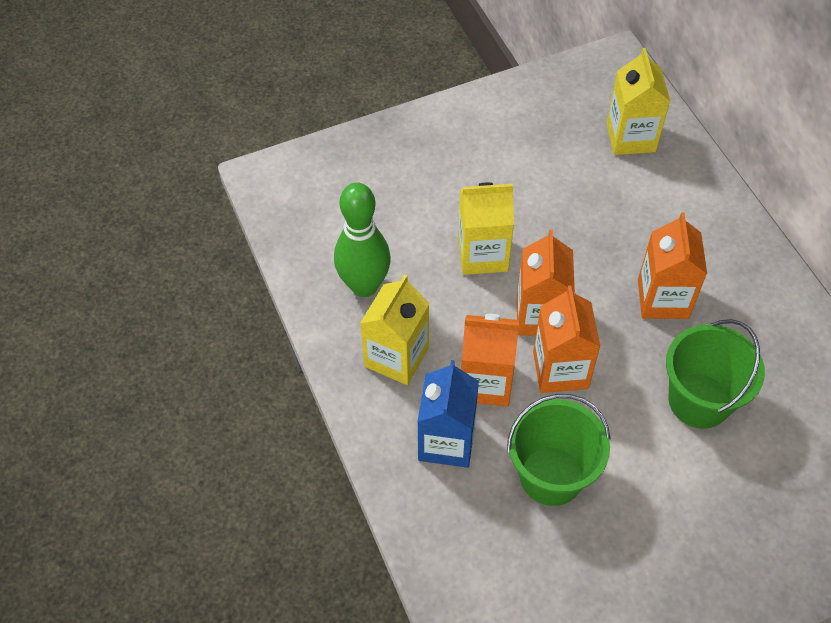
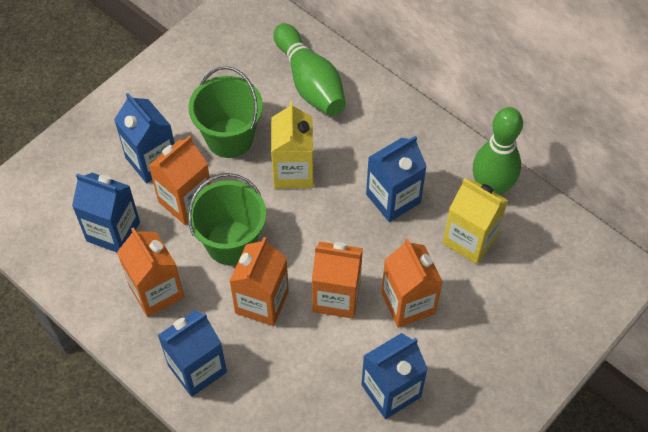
blue carton: [417,360,479,468] = 1 -> [72,173,140,252] [114,93,175,183] [158,310,227,397] [361,333,428,419] [366,136,427,222] = 5
green bowling pin: [334,182,391,297] = 1 -> [274,23,346,116] [473,107,523,196] = 2
orange carton: [461,314,519,407] [517,230,575,336] [533,285,601,393] [638,212,707,319] = 4 -> [117,227,184,317] [148,136,211,225] [229,237,289,326] [312,242,363,319] [381,238,443,328] = 5
yellow carton: [360,274,430,385] [458,182,514,275] [607,48,670,155] = 3 -> [271,101,314,189] [443,178,508,264] = 2

